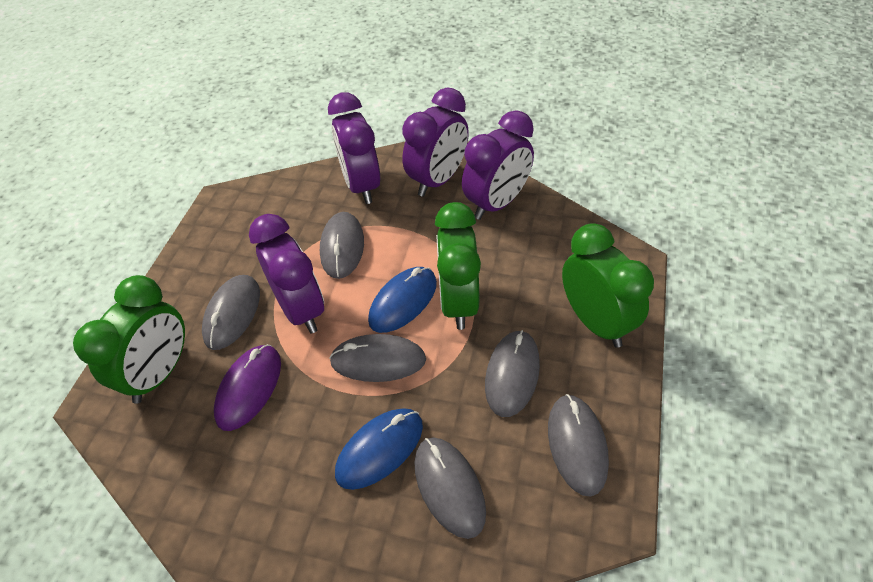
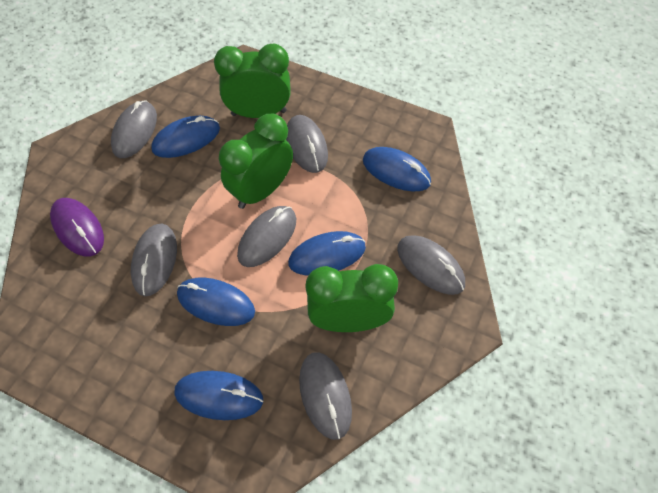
blue mouse: [335,408,423,490] [368,267,437,333] = 2 -> [151,116,220,158] [175,371,263,420] [177,278,255,326] [288,231,366,275] [363,147,431,191] = 5
purple clock: [249,214,324,333] [328,92,380,204] [402,87,469,197] [462,110,534,220] = 4 -> none = 0

